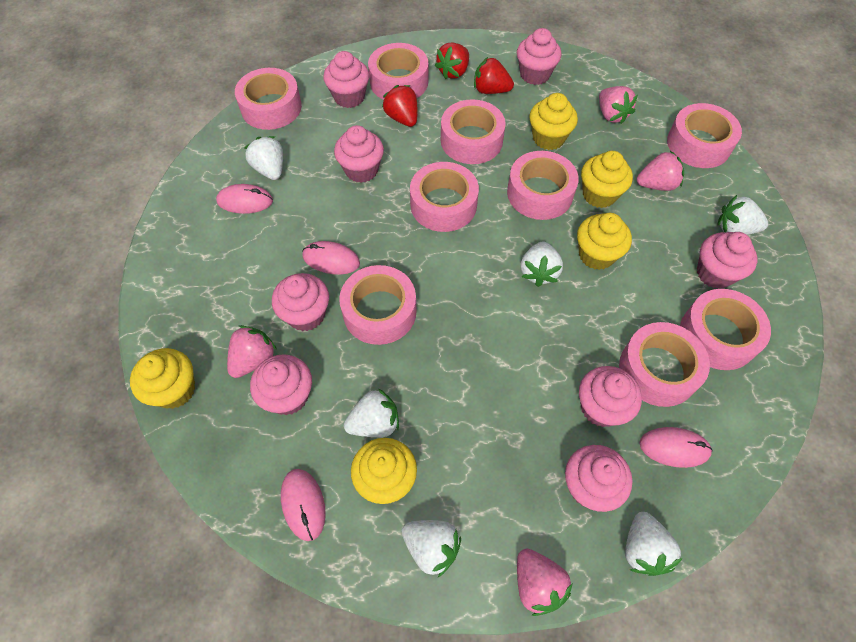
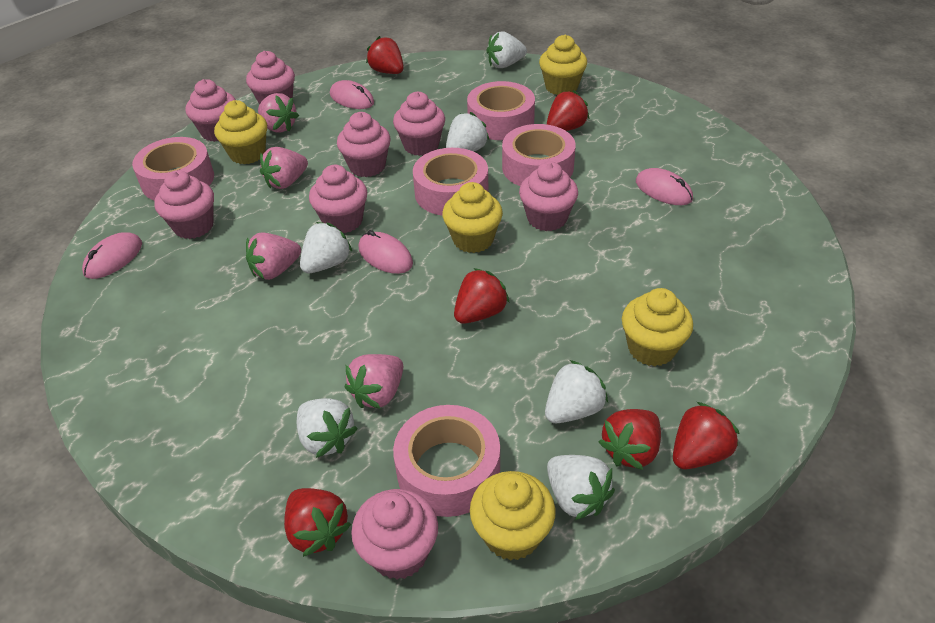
pink tape: [235,68,302,130] [339,265,417,345] [368,43,428,100] [410,162,479,232] [441,99,506,164] [507,151,579,220] [619,322,710,407] [667,103,742,168] [680,289,771,370] = 9 -> [132,137,214,201] [393,405,500,517] [413,148,488,215] [467,81,535,140] [502,124,576,186] = 5
red strawberry: [382,85,418,127] [435,42,469,79] [474,57,514,94] = 3 -> [284,488,351,557] [366,36,404,74] [454,268,510,324] [547,90,589,131] [599,409,661,470] [673,402,740,469] = 6

